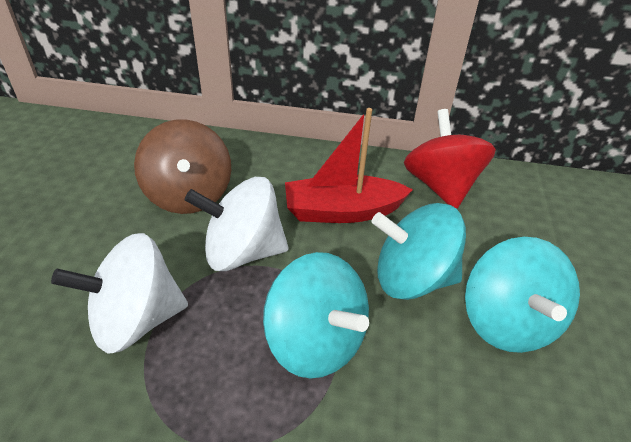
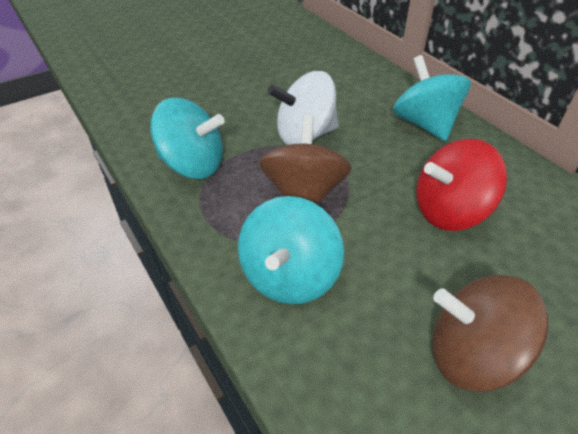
brown spinning top: [134,119,231,214] = 1 -> [259,115,351,205] [432,275,548,392] = 2
red boat: [285,108,413,223] = 1 -> none = 0
white spinning top: [51,233,188,354] [185,177,289,271] = 2 -> [268,71,339,145] = 1

